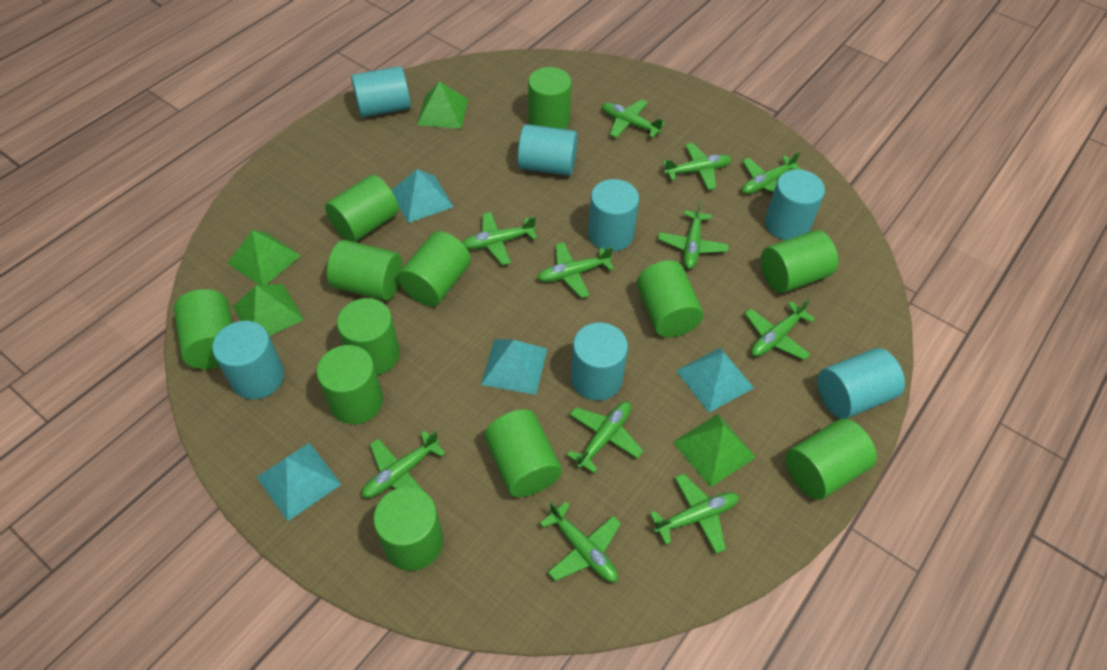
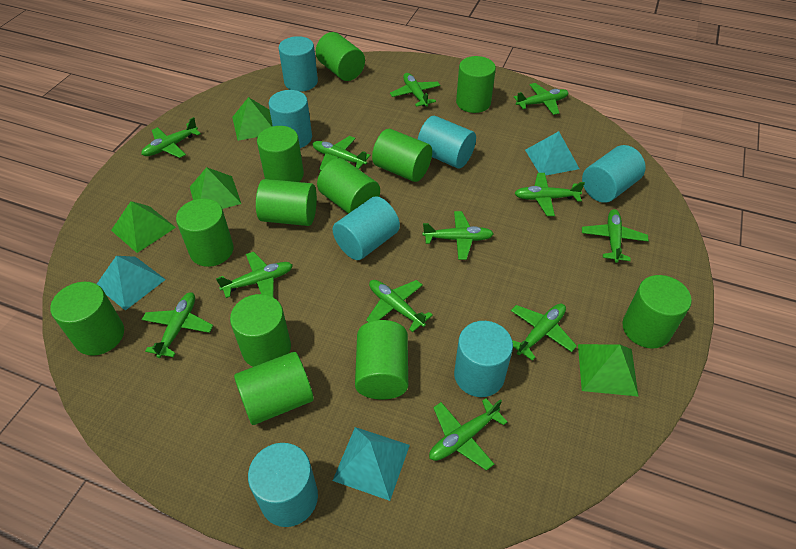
green plane: [362,431,446,498] [462,212,537,265] [537,242,614,298] [540,502,621,582] [567,402,643,473] [602,99,665,138] [650,474,739,554] [658,201,729,269] [663,143,732,190] [742,152,802,194] [745,299,815,360] = 11 -> [141,117,201,158] [142,292,213,358] [216,252,293,298] [313,136,370,170] [366,280,433,332] [390,73,440,107] [423,211,494,260] [429,398,507,471] [511,303,577,361] [514,83,569,115] [514,173,585,216] [582,209,649,263] = 12
turquoise pyramid: [257,442,342,521] [391,169,453,223] [481,339,547,395] [676,348,754,413] = 4 -> [97,256,166,311] [333,427,410,501] [525,131,579,175] = 3

